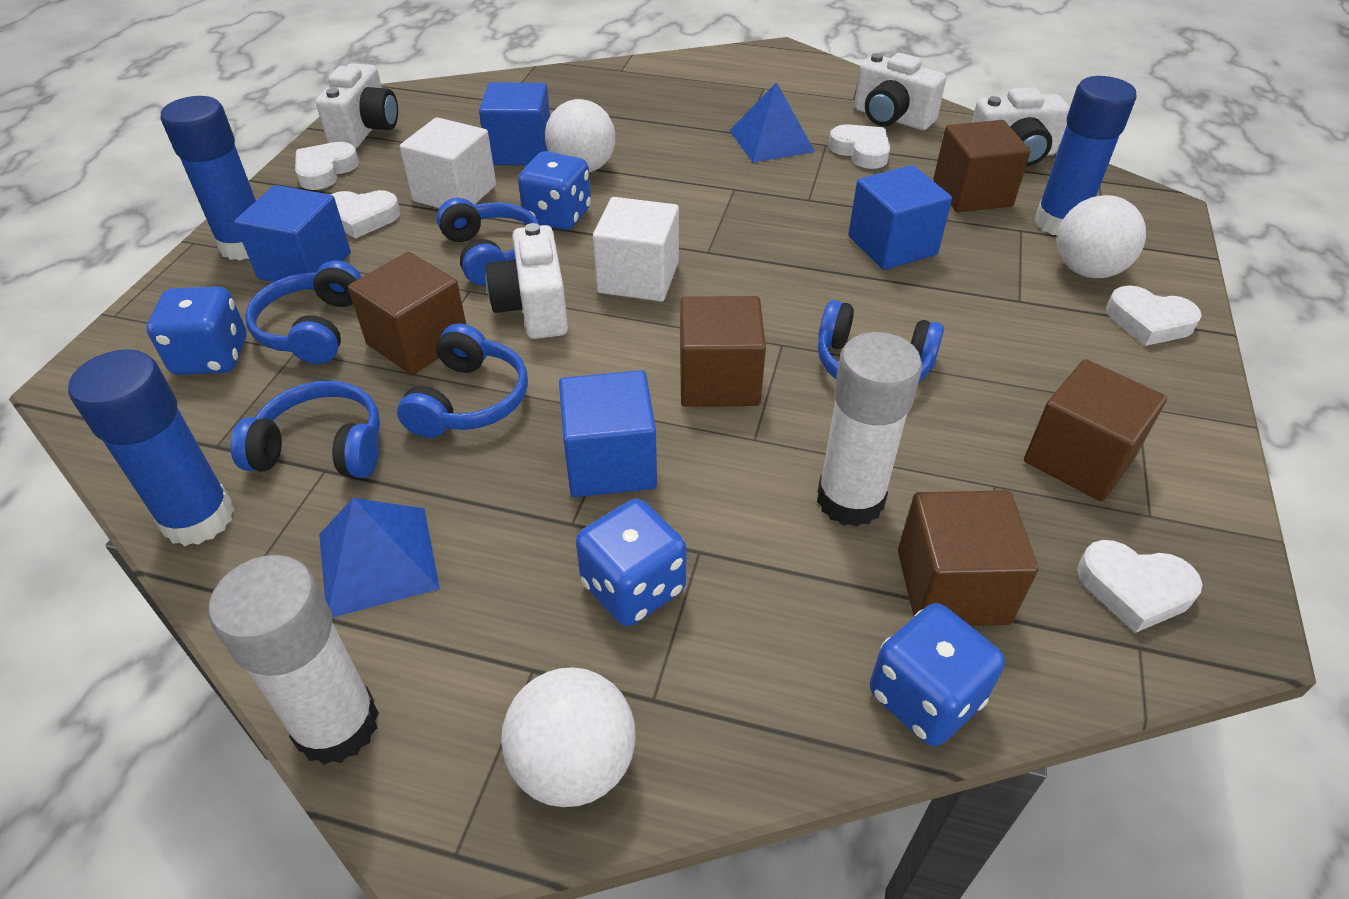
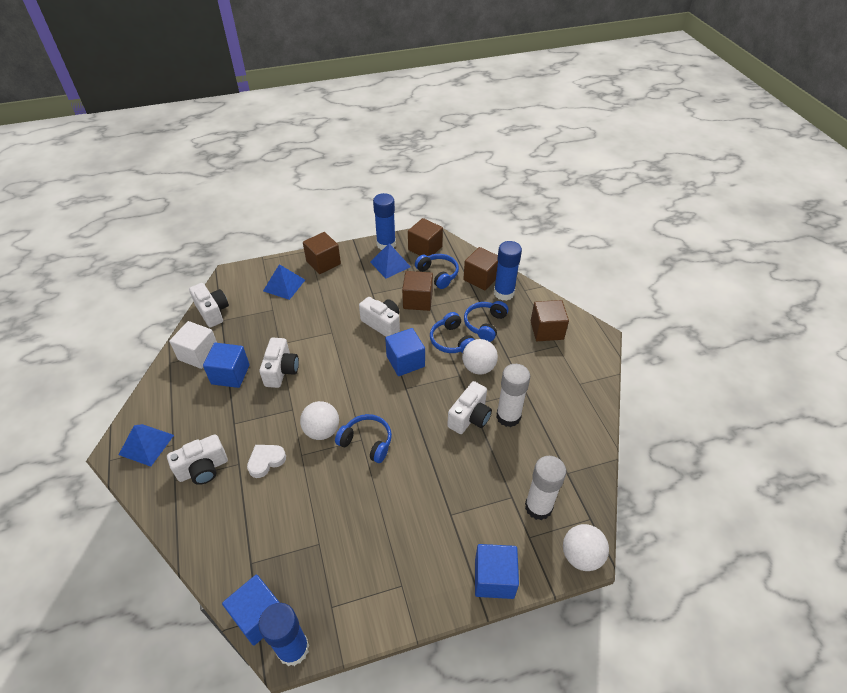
blue dice: [146,286,247,375] [518,151,591,230] [576,499,687,626] [870,603,1005,746] = 4 -> none = 0
blue headphones: [231,381,380,478] [245,260,361,364] [397,323,528,438] [437,198,540,285] [818,300,944,382] = 5 -> [335,414,392,463] [415,254,459,289] [430,312,475,353] [464,301,509,342] = 4
blue pyramid: [319,498,440,618] [729,82,815,162] = 2 -> [119,424,174,467] [263,264,305,300] [370,243,411,278] = 3
white camera: [316,63,398,148] [486,223,568,339] [854,53,946,130] [972,87,1070,167] = 4 -> [167,434,228,485] [189,283,229,327] [259,338,299,388] [359,297,400,337] [447,381,492,434] = 5
white cube: [400,117,496,208] [593,197,679,302] = 2 -> [169,321,217,369] = 1
white heart: [295,142,359,190] [330,190,400,239] [828,124,890,169] [1077,540,1203,633] [1106,285,1202,346] = 5 -> [247,445,286,478] = 1

